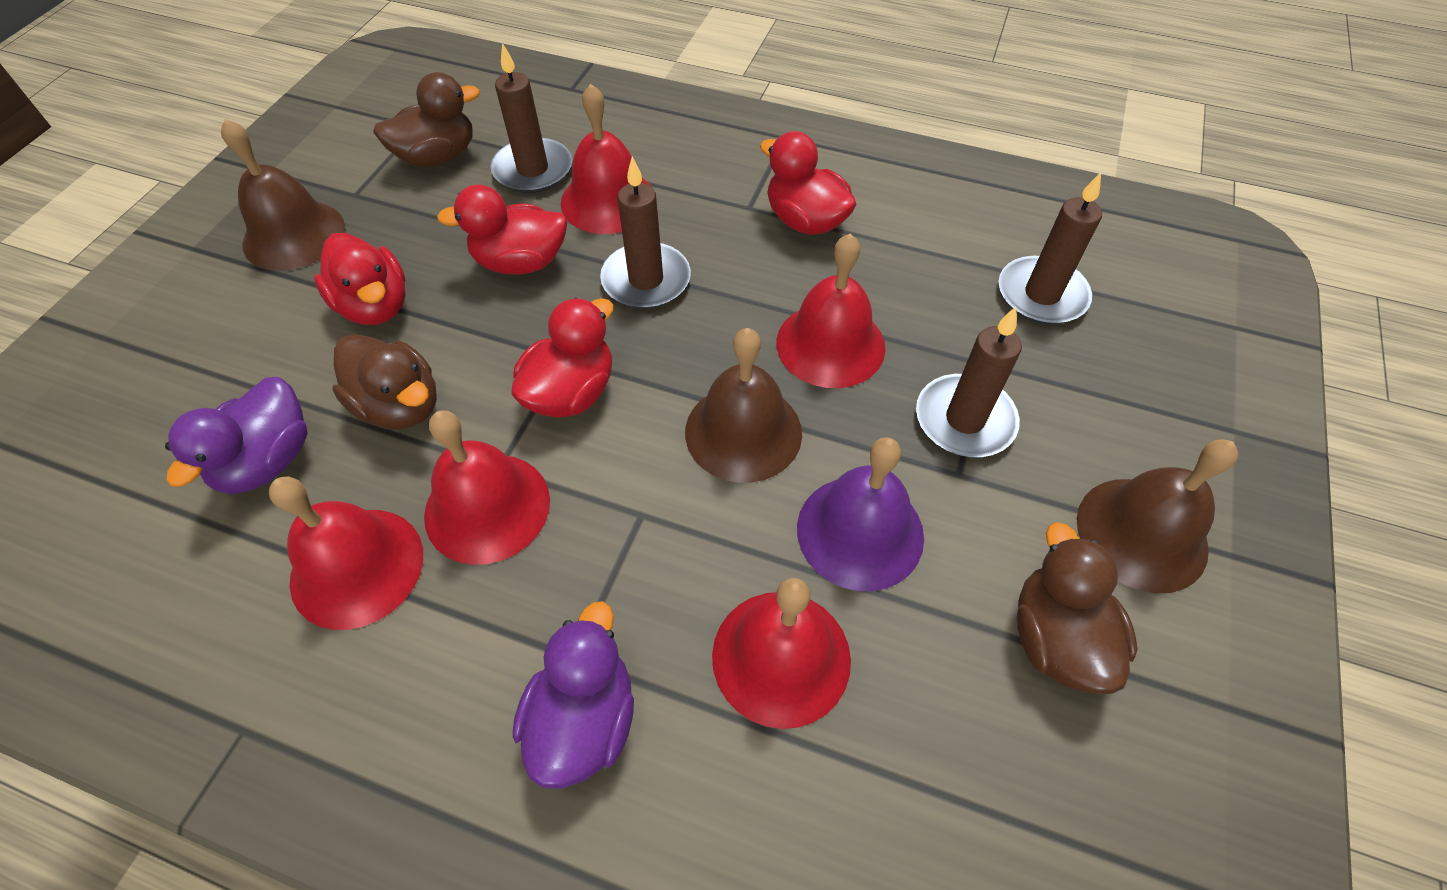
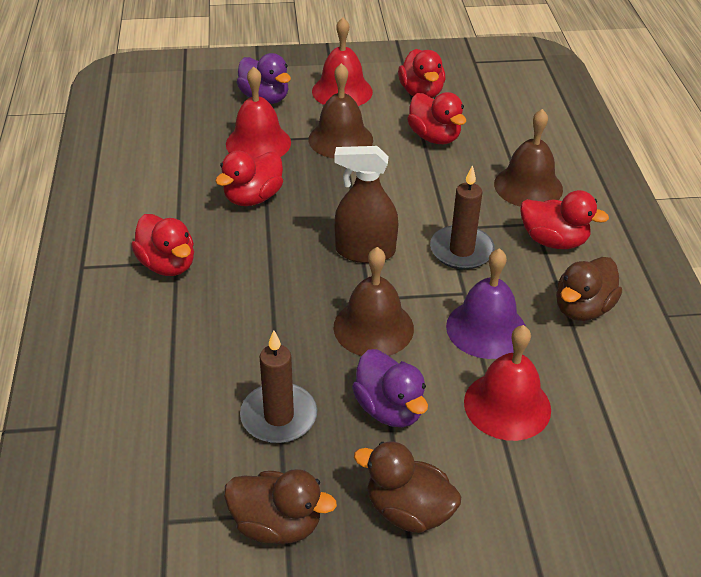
brown candle: [490,43,572,193] [600,157,691,309] [916,307,1022,457] [999,172,1102,325] = 4 -> [240,330,317,443] [430,165,495,270] = 2
brown spray bottle: none = 0 -> [335,146,398,263] = 1
red bell: [269,476,423,630] [424,410,550,565] [561,84,652,234] [712,578,851,729] [777,234,885,388] = 5 -> [226,66,291,158] [312,17,373,106] [464,325,551,441] = 3
red duck: [314,233,406,325] [437,184,567,275] [511,298,614,418] [760,131,857,235] = 4 -> [131,214,194,276] [215,151,283,206] [398,49,445,98] [407,92,466,144] [520,190,609,249] = 5

